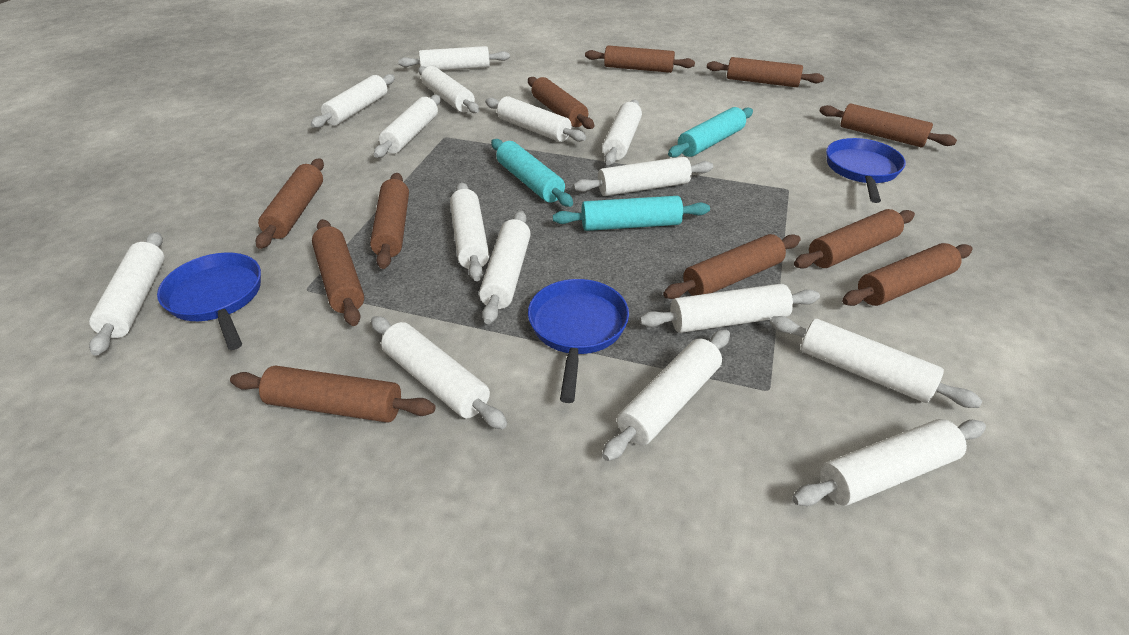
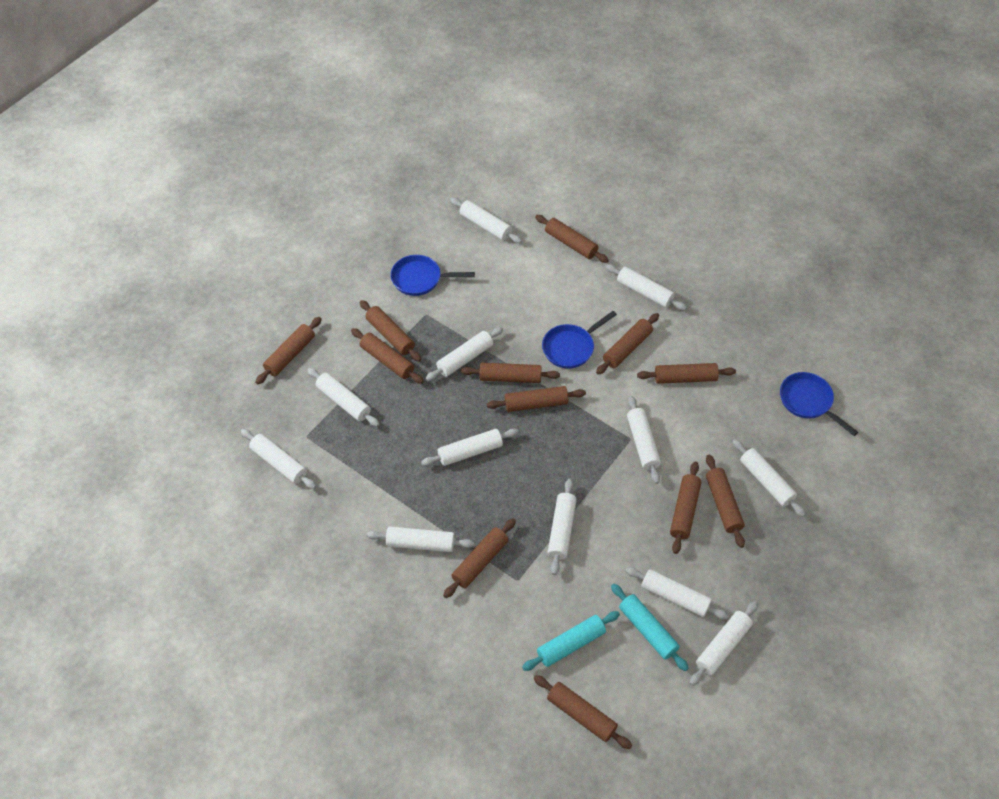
brown rolling pin: [230,365,436,423] [256,158,324,249] [312,219,364,326] [370,173,409,269] [528,77,594,129] [585,45,695,73] [663,234,801,299] [707,57,824,87] [794,209,915,269] [819,103,957,147] [842,243,973,306] = 11 -> [255,317,322,384] [351,328,424,384] [360,300,421,362] [443,518,516,598] [461,362,560,383] [487,386,586,412] [534,675,632,749] [535,215,609,263] [596,313,659,375] [637,363,736,384] [670,461,701,554] [706,455,745,548] = 12
turquoise rolling pin: [491,139,573,207] [553,196,710,231] [668,107,753,158] = 3 -> [522,611,620,671] [611,584,689,671] = 2
white rolling pin: [89,232,165,356] [311,74,395,128] [371,316,507,429] [374,95,441,158] [398,46,510,71] [418,66,479,113] [450,182,489,281] [479,211,531,324] [485,96,586,142] [573,157,713,196] [602,100,642,165] [602,330,730,461] [639,284,820,333] [770,316,982,408] [792,419,986,506] = 15 -> [241,429,316,489] [307,368,379,427] [366,527,474,552] [421,429,519,466] [426,327,503,381] [450,198,522,243] [547,479,577,575] [605,264,687,310] [625,567,729,620] [627,396,661,484] [689,601,758,686] [732,439,806,517] = 12

